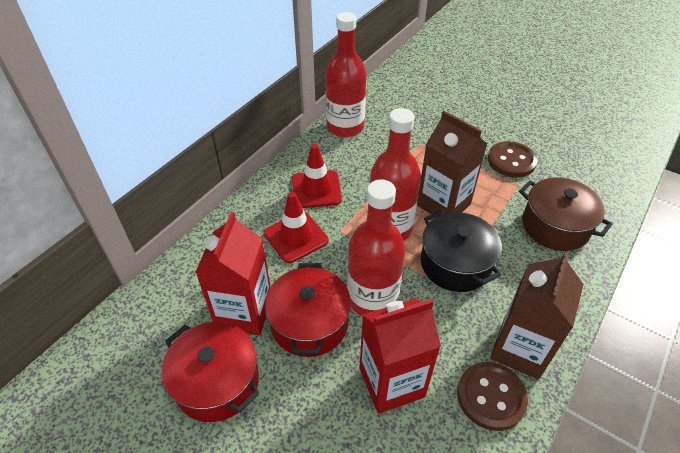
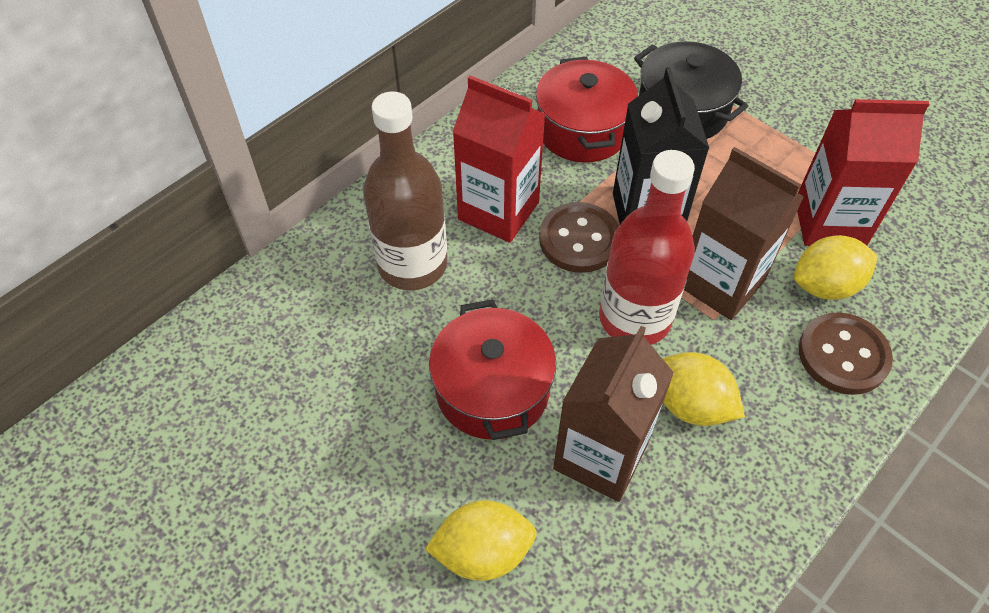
black carton: none = 0 -> [613,67,709,224] = 1
brown bottle: none = 0 -> [363,92,447,290] = 1
brown pot: [519,177,613,251] = 1 -> none = 0
red bottle: [325,12,366,137] [347,179,405,316] [370,108,421,241] = 3 -> [599,150,695,345] = 1
red traffic cone: [264,192,328,263] [292,144,342,208] = 2 -> none = 0
yellow lemon: none = 0 -> [425,500,537,581] [662,352,745,426] [794,235,878,300] = 3

